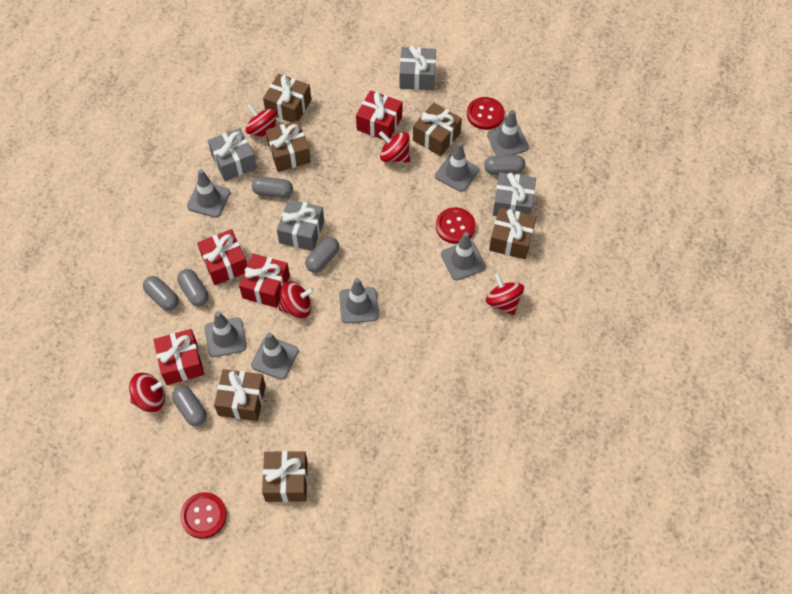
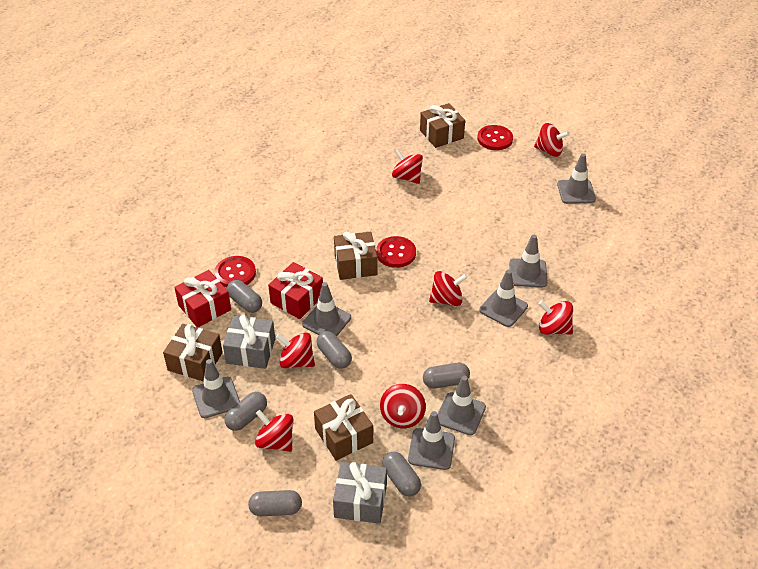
brown gift: [214,369,266,421] [262,451,308,502] [263,74,311,122] [265,121,311,172] [413,102,462,156] [489,208,536,259] = 6 -> [163,324,223,381] [314,394,373,461] [334,231,377,280] [420,103,465,148] = 4
grey gift: [208,128,257,181] [277,199,324,251] [399,45,436,90] [493,173,536,216] = 4 -> [223,314,275,369] [333,462,387,524] = 2
red gift: [153,329,204,385] [197,229,247,285] [239,254,290,308] [356,90,402,140] = 4 -> [174,270,231,328] [268,262,323,319] = 2
red spinning top: [129,373,165,412] [246,103,277,138] [279,281,314,318] [379,131,410,162] [486,273,524,315] = 5 -> [255,410,293,452] [276,332,315,368] [380,384,426,428] [392,148,423,184] [429,271,468,306] [534,123,569,157] [539,301,573,335] = 7

